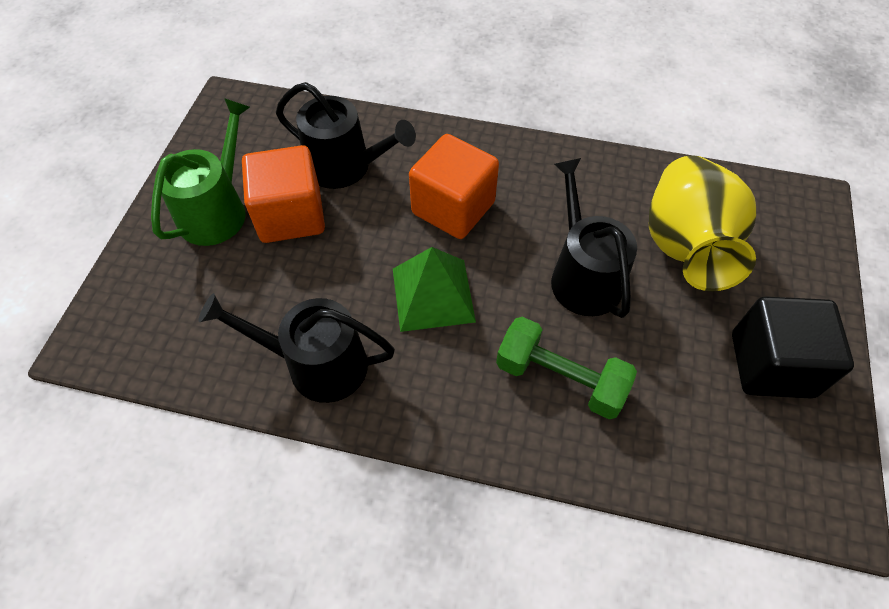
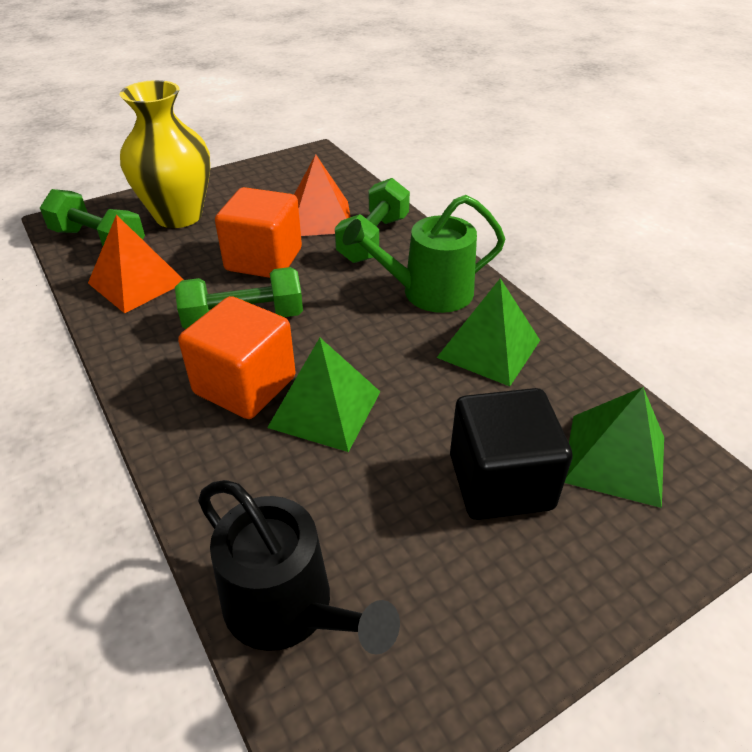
black watering can: [198,293,395,403] [276,82,416,189] [551,158,637,318] = 3 -> [198,480,400,654] = 1
green dumbbell: [496,317,637,419] = 1 -> [40,189,145,246] [175,267,303,329] [335,178,410,263] = 3
green pyramid: [393,247,476,332] = 1 -> [267,338,380,452] [436,278,540,386] [565,387,664,508] = 3
orange pyramid: none = 0 -> [88,215,184,313] [294,154,351,236] = 2

